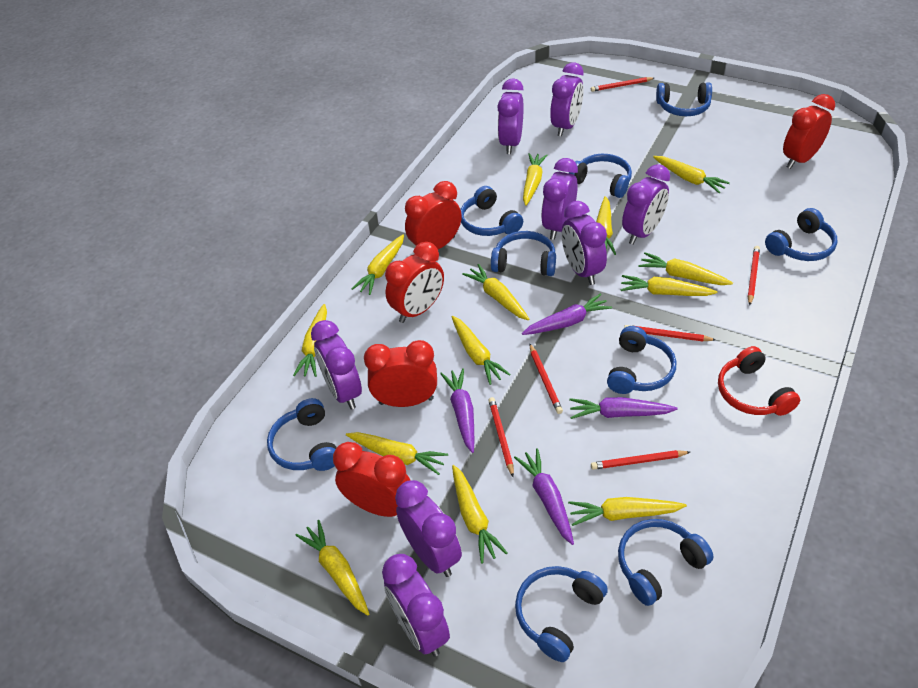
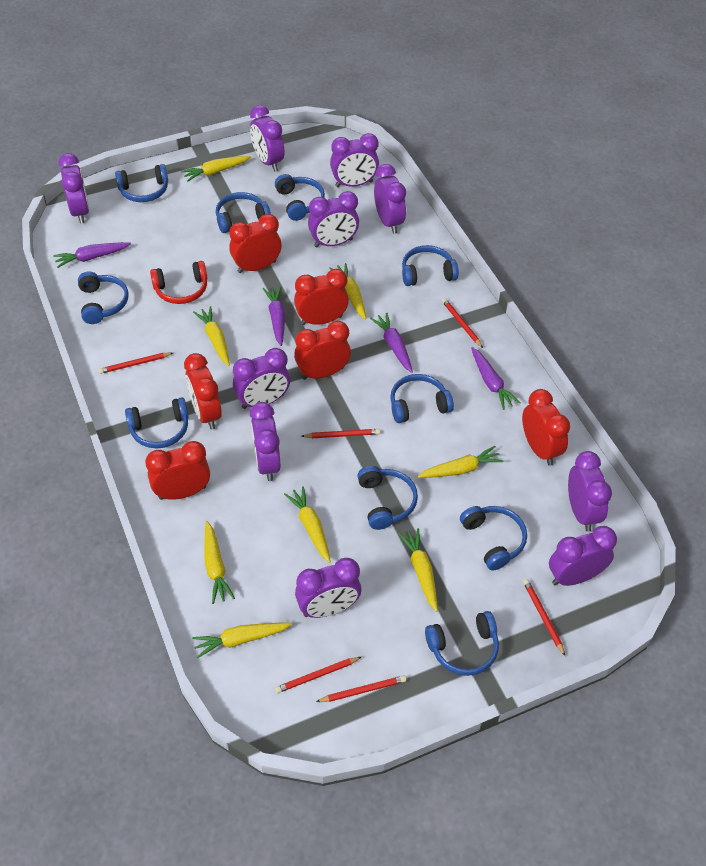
blue headphones: [267,398,337,471] [460,186,523,236] [491,231,556,276] [515,566,608,662] [569,154,632,198] [607,326,676,394] [618,519,714,606] [656,82,712,116] [765,208,837,261] = 9 -> [78,271,128,324] [115,164,168,202] [125,397,189,449] [216,192,271,233] [275,174,325,221] [357,466,418,530] [390,374,454,423] [402,245,459,286] [425,611,499,676] [460,506,527,570] = 10
purple clock: [311,320,362,410] [382,554,450,657] [395,480,462,577] [497,78,524,154] [541,158,578,240] [550,62,584,137] [562,201,607,285] [622,164,670,245] = 8 -> [58,153,89,224] [233,348,290,409] [250,105,284,172] [250,402,281,481] [295,558,361,618] [308,191,359,247] [330,133,379,187] [374,164,406,234] [549,526,617,586] [568,451,612,532] = 10
red clock: [333,442,411,517] [364,340,437,407] [385,242,444,323] [405,181,462,249] [783,94,835,169] = 5 -> [145,441,210,500] [184,353,222,430] [229,214,282,273] [294,269,349,325] [294,321,351,380] [522,389,570,466] = 6
yellow carrot: [293,304,327,377] [296,520,369,616] [346,432,448,475] [351,234,404,295] [452,316,511,385] [452,465,507,564] [462,264,530,321] [523,153,547,206] [568,497,687,526] [596,196,616,255] [620,275,718,296] [638,252,733,285] [653,156,730,193] = 13 -> [181,156,251,182] [192,623,292,659] [193,306,230,366] [205,521,235,604] [284,486,331,563] [329,263,367,320] [398,528,438,612] [417,446,503,478] = 8

